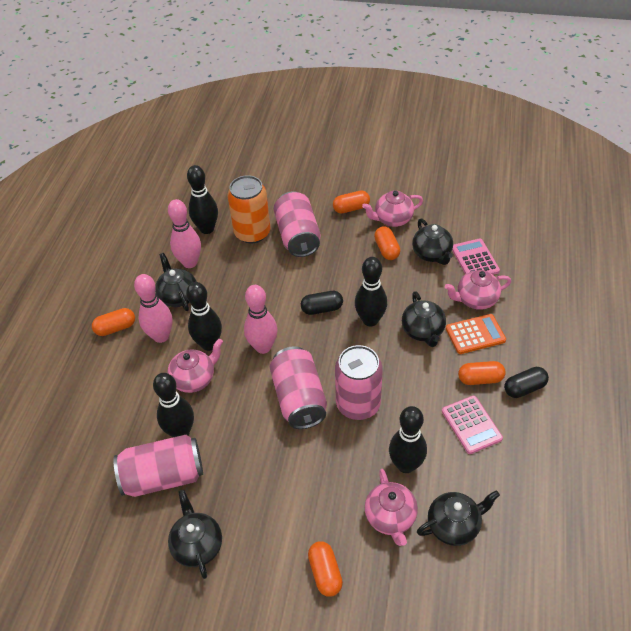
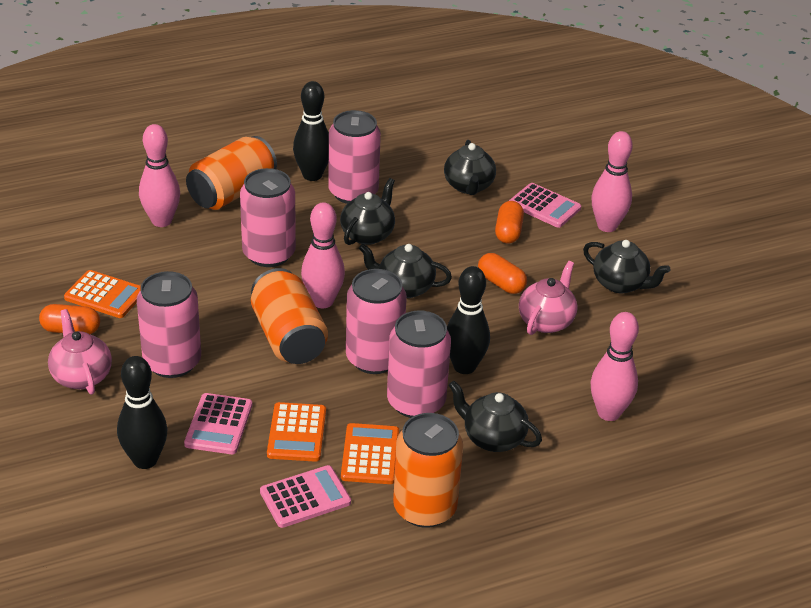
black bowling pin: [153,373,194,437] [186,282,222,351] [187,165,218,234] [355,257,387,326] [389,406,427,473] = 5 -> [117,356,167,469] [293,81,329,181] [447,266,490,374] = 3
black capsule: [301,291,343,315] [504,367,549,398] = 2 -> none = 0
orange calculator: [446,314,506,354] = 1 -> [64,270,141,318] [267,402,326,462] [341,423,399,484] = 3
orange can: [228,175,271,244] = 1 -> [186,136,277,210] [251,268,328,364] [393,413,463,528] = 3
orange capsule: [92,308,135,336] [308,541,343,597] [333,190,370,213] [374,226,400,260] [458,361,506,385] = 5 -> [39,304,100,334] [478,253,527,294] [495,201,524,244] = 3
pink bowling pin: [134,274,173,343] [168,199,201,268] [244,285,278,354] = 3 -> [139,124,180,227] [301,202,345,308] [591,312,639,421] [592,131,633,232] = 4
pink calculator: [442,396,503,454] [452,239,500,275] = 2 -> [184,393,252,454] [260,465,351,528] [509,183,581,228] = 3
pink can: [114,435,203,497] [270,346,327,429] [274,191,321,257] [335,345,383,420] = 4 -> [137,271,201,378] [240,168,296,267] [328,110,381,204] [346,269,407,374] [387,311,451,418] = 5
pink teapot: [168,339,223,393] [362,190,423,227] [365,469,418,546] [445,270,511,310] = 4 -> [48,309,112,395] [519,261,578,335] = 2

